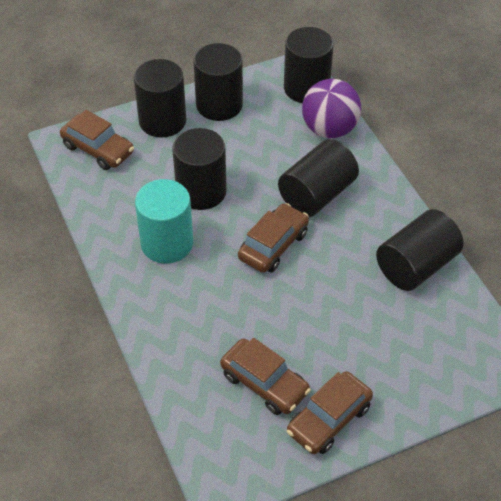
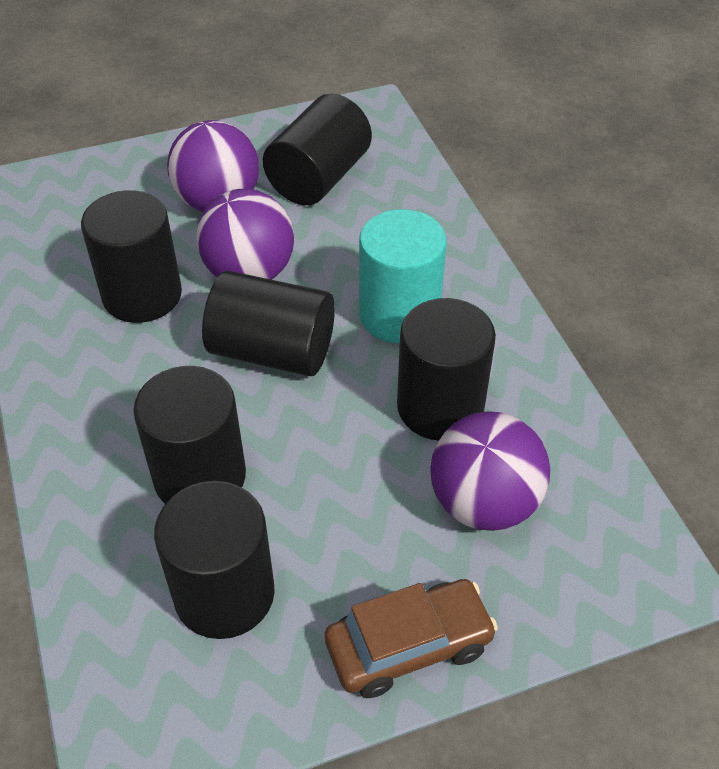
brown car: [60,110,134,170] [220,338,311,415] [238,203,309,273] [287,371,373,454] = 4 -> [325,579,498,698] = 1
purple ball: [302,79,361,138] = 1 -> [167,120,259,212] [196,189,294,280] [431,411,550,531] = 3

